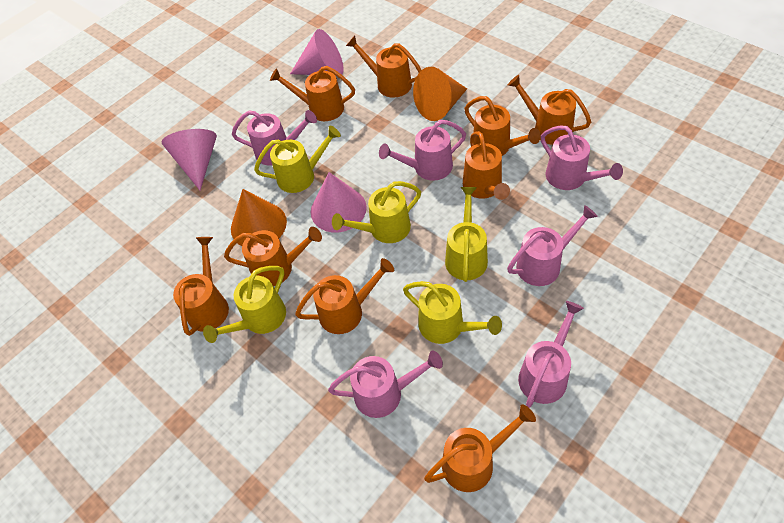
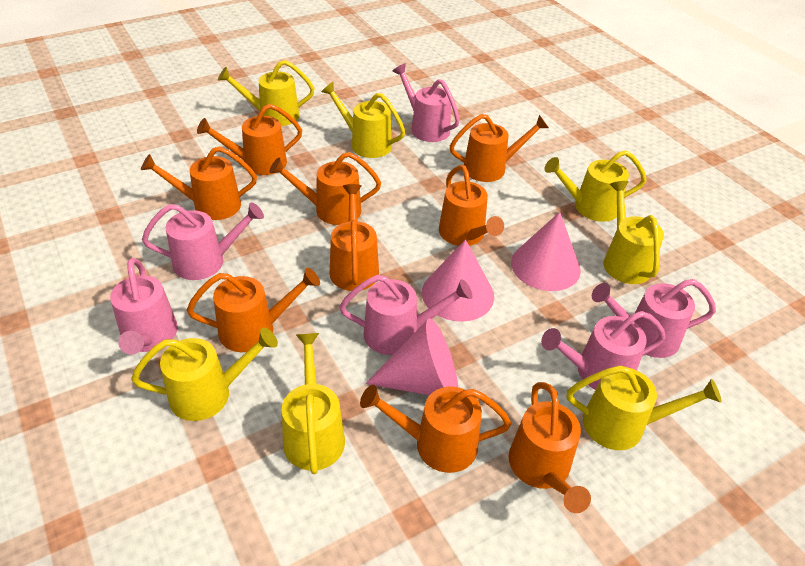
orange cone: [231,189,287,246] [413,67,467,121] = 2 -> none = 0
yellow watering can: [203,266,286,343] [254,126,341,193] [332,181,421,243] [403,281,502,344] [445,187,488,282] = 5 -> [131,327,278,421] [218,60,315,126] [282,333,345,474] [321,82,405,158] [545,150,647,222] [567,365,722,450] [603,181,664,284] = 7

